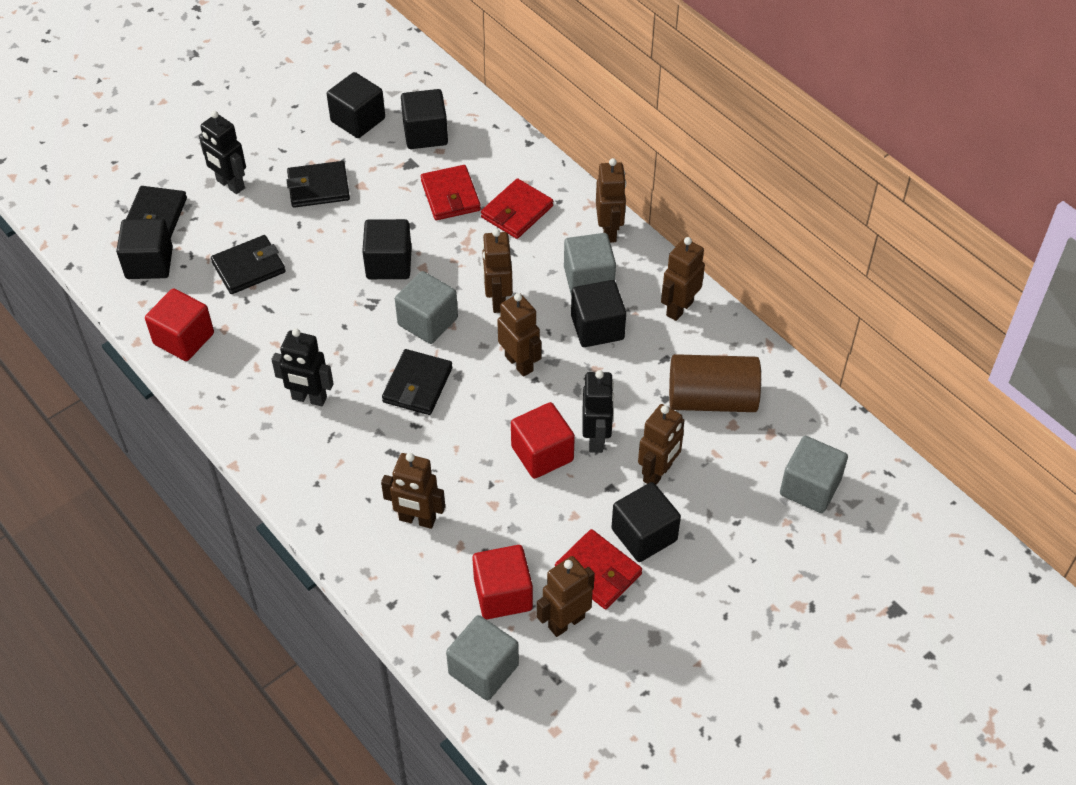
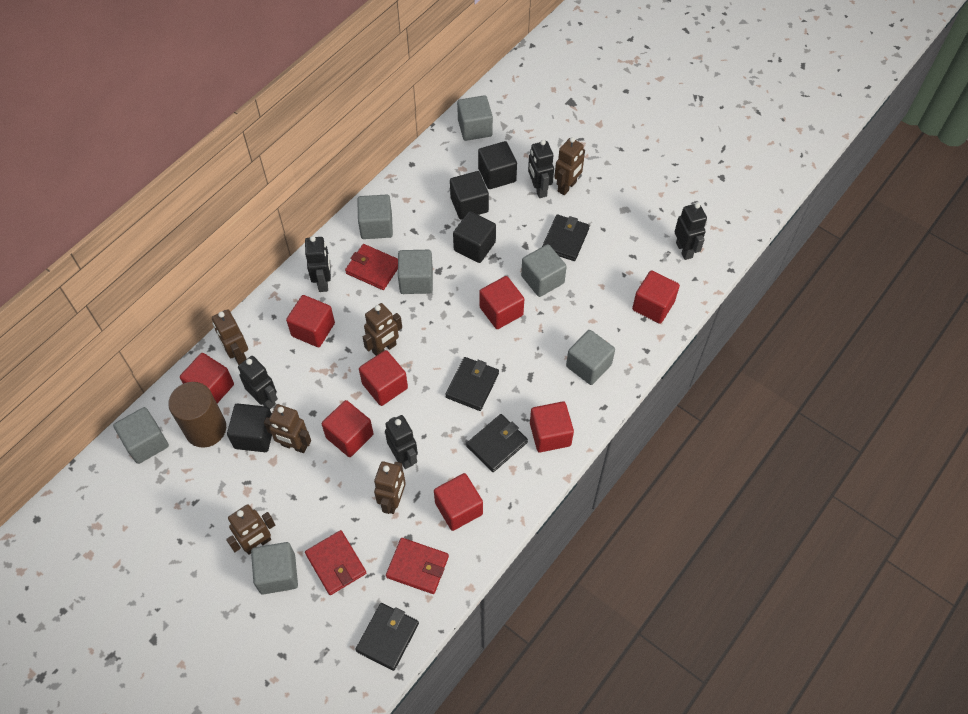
black cube: [116,218,173,279] [327,72,385,138] [362,219,412,279] [401,89,448,149] [571,280,626,347] [611,482,681,562] = 6 -> [227,403,272,452] [450,171,489,219] [453,211,496,263] [478,141,517,189] = 4
black robot: [199,111,246,194] [271,328,334,406] [582,370,614,453] = 3 -> [238,356,278,409] [305,236,331,292] [385,415,418,469] [528,140,554,198] [674,203,707,260] = 5
brown robot: [381,453,445,529] [482,229,513,313] [497,293,541,377] [537,556,595,637] [596,158,626,243] [638,404,685,485] [661,237,705,321] = 7 -> [212,309,248,365] [226,504,275,555] [264,404,311,453] [363,303,402,356] [374,461,406,514] [555,137,585,195] = 6
grey cube: [395,271,458,344] [446,615,519,701] [564,233,616,294] [780,436,848,513] = 4 -> [113,407,169,464] [251,542,298,594] [357,195,393,239] [398,250,433,294] [457,95,493,141] [521,244,567,297] [566,330,615,385] = 7
red cube: [145,288,214,361] [472,545,533,619] [511,402,575,479] = 3 -> [180,353,234,403] [286,295,335,347] [322,400,374,457] [359,350,408,406] [434,473,483,531] [479,276,524,329] [530,401,574,452] [632,270,680,324] = 8

